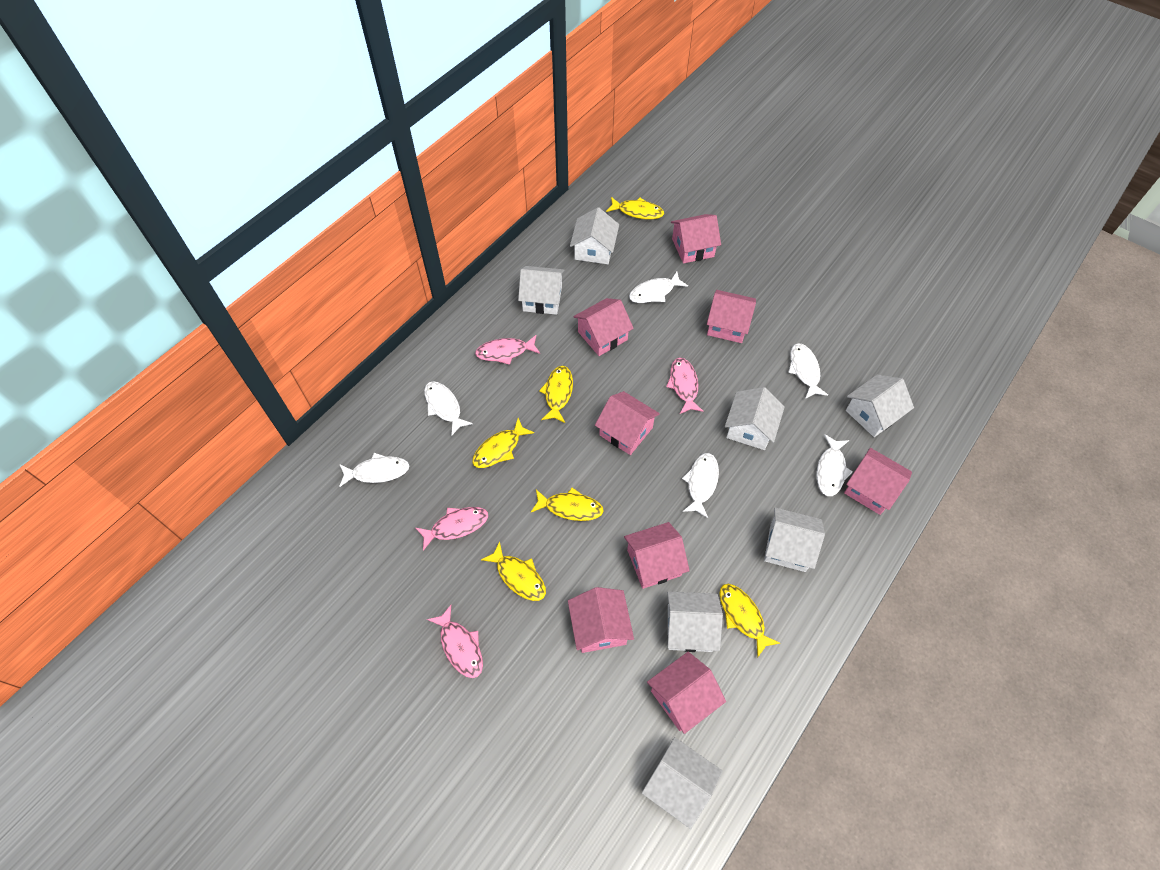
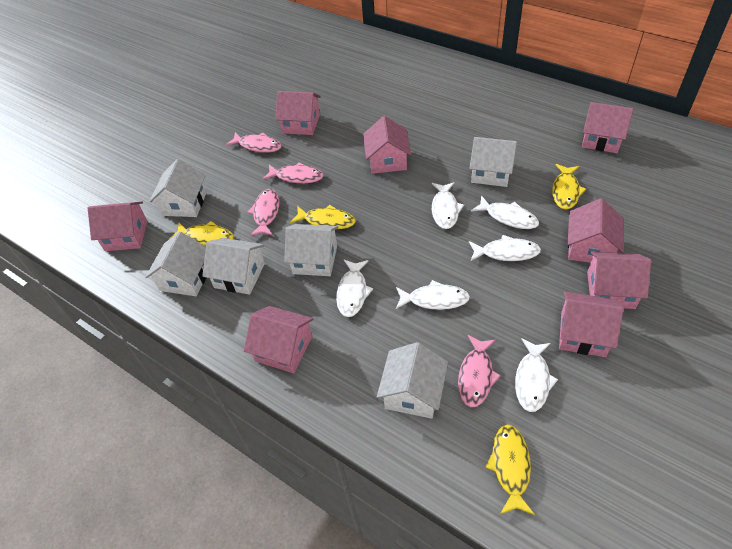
white house: [518,266,565,315] [570,207,619,264] [642,737,722,829] [667,591,723,652] [725,387,785,450] [764,508,825,572] [846,375,914,437] = 7 -> [145,232,206,296] [149,159,207,217] [202,238,265,295] [284,224,338,276] [377,342,448,419] [469,137,517,187] = 6
yellow fish: [472,418,534,468] [481,541,546,601] [531,488,604,521] [539,366,573,423] [606,197,664,219] [719,584,780,657] = 6 -> [169,221,234,246] [290,205,356,230] [485,424,535,515] [552,164,586,210] = 4

